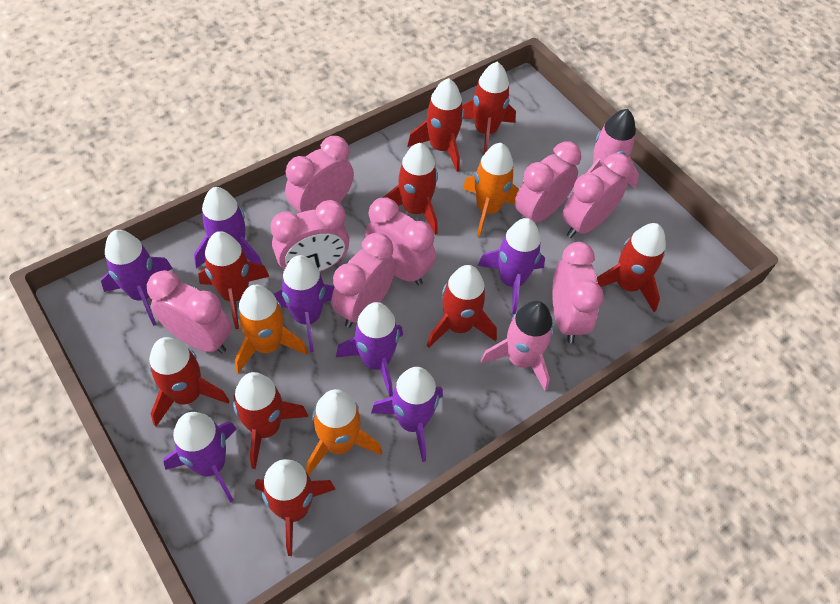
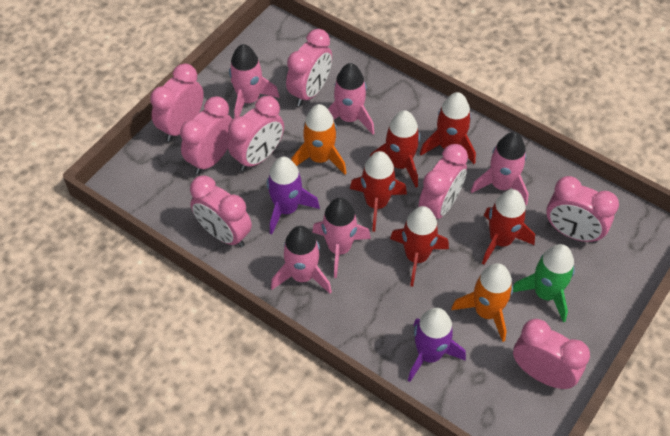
green rocket: none = 0 -> [513,244,575,322] = 1
orange rocket: [235,285,308,373] [306,389,382,475] [463,143,519,237] = 3 -> [291,104,346,174] [451,263,513,342] = 2
pink rocket: [480,301,553,391] [586,109,639,189] = 2 -> [229,44,280,118] [271,226,332,294] [312,198,371,278] [328,63,374,134] [471,132,529,205] = 5
purple rocket: [101,230,173,326] [163,412,237,503] [194,187,262,269] [273,255,335,352] [336,302,403,397] [371,367,443,462] [478,218,545,314] = 7 -> [267,157,320,234] [408,308,466,382] = 2
red rocket: [149,337,230,427] [198,231,270,329] [233,372,308,469] [255,459,336,556] [383,143,438,235] [407,78,464,172] [427,265,497,348] [462,62,516,154] [597,223,666,312] = 9 -> [350,151,407,232] [370,110,420,187] [390,206,449,287] [420,92,476,164] [482,189,535,265] = 5

